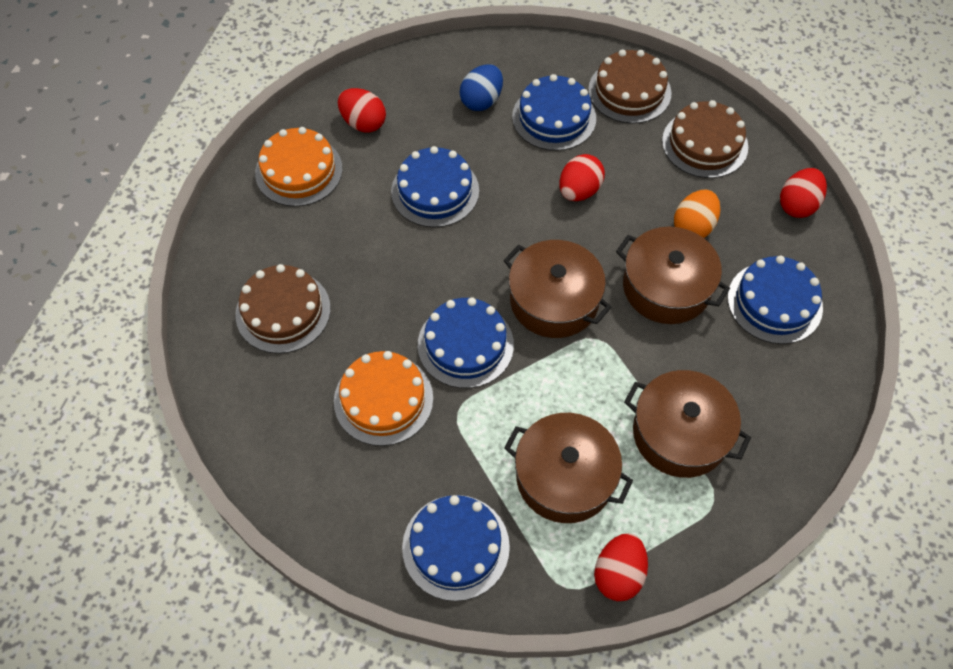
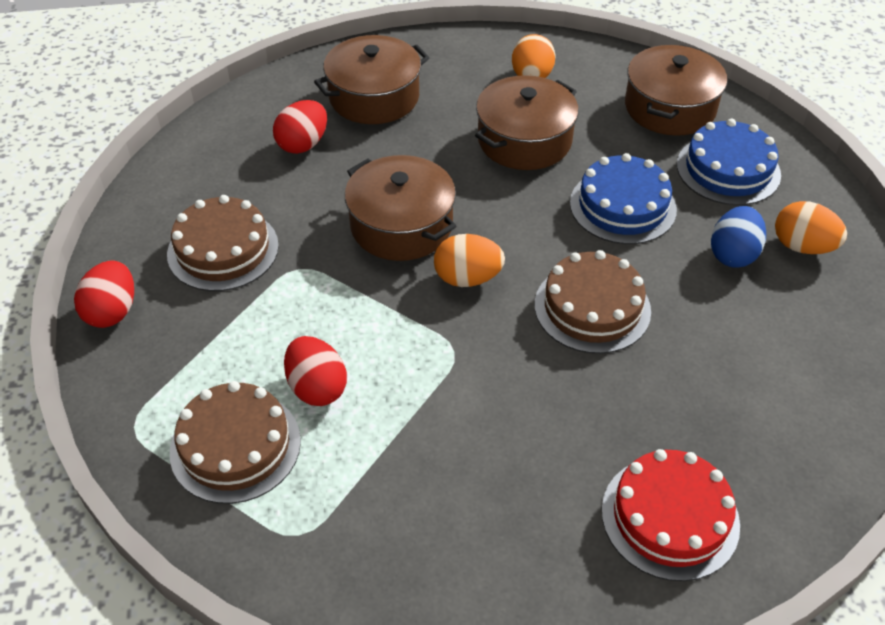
blue cake: [391,146,479,228] [402,495,510,601] [418,297,514,388] [512,74,596,151] [728,256,823,344] = 5 -> [570,153,677,244] [677,119,781,205] = 2
orange cake: [255,127,343,207] [334,351,433,446] = 2 -> none = 0
orange egg: [674,190,720,238] = 1 -> [434,234,505,287] [512,34,556,78] [775,201,847,254] = 3
red cake: none = 0 -> [602,449,740,581] = 1
red egg: [338,88,386,133] [559,154,605,201] [594,533,648,601] [780,168,827,218] = 4 -> [74,260,134,328] [273,100,327,154] [284,336,347,406] = 3

